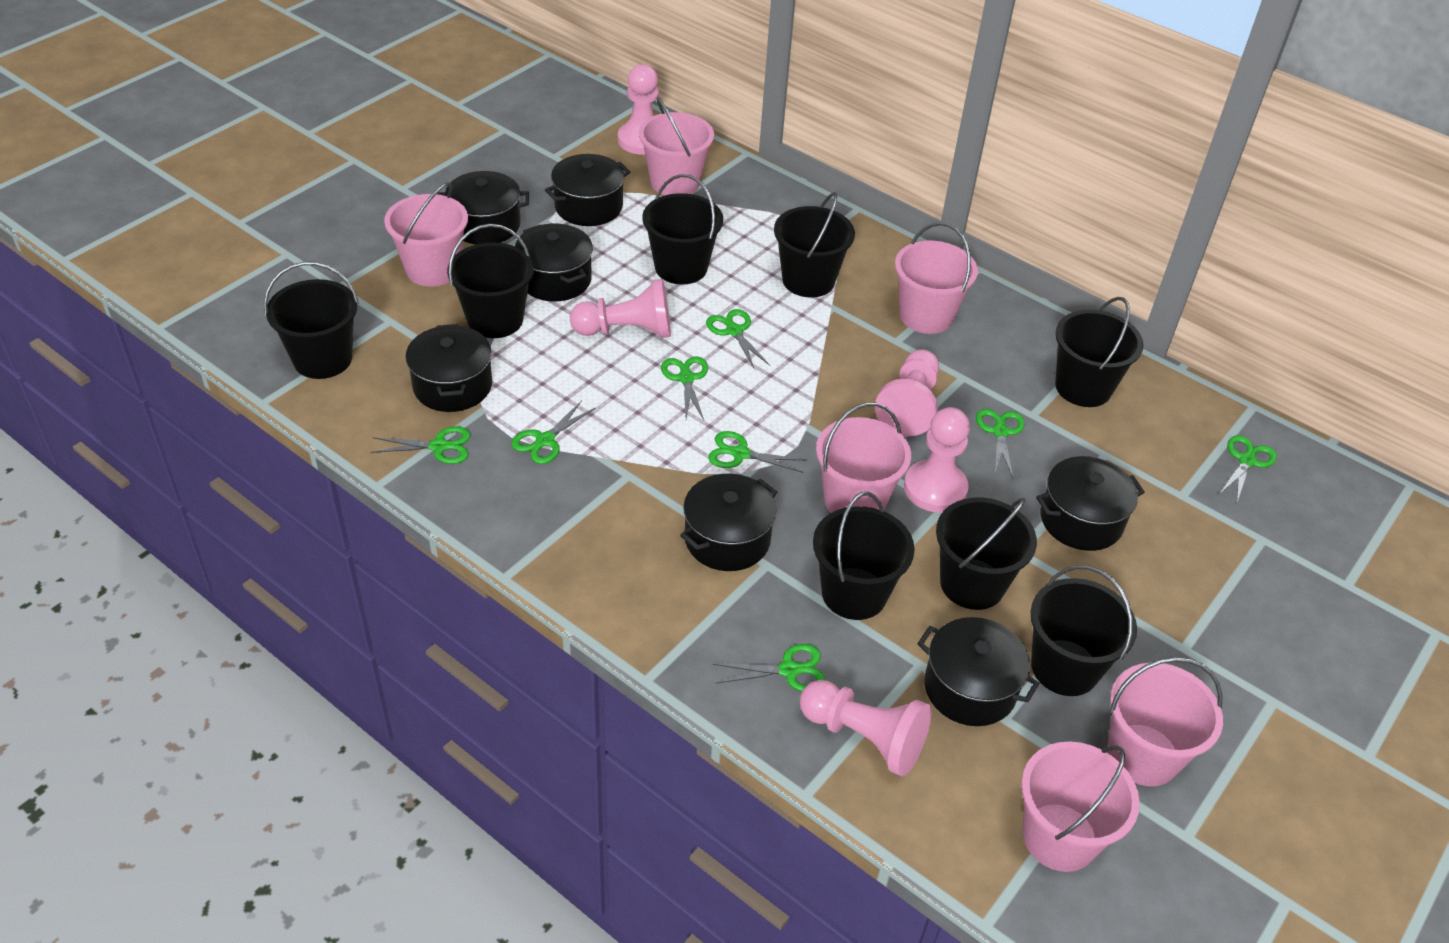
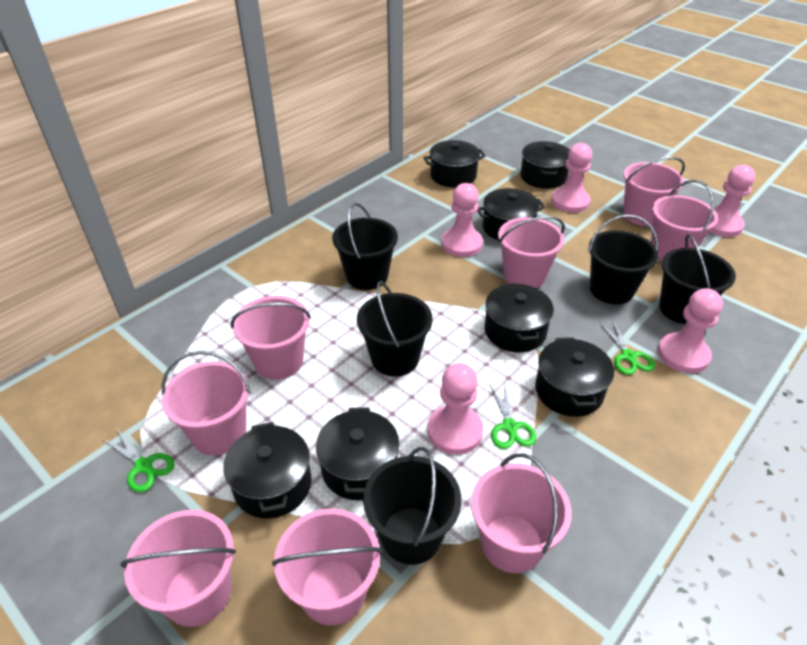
black bucket: [264,262,359,379] [447,224,534,338] [642,174,723,284] [774,192,855,297] [813,492,915,620] [936,498,1037,610] [1030,565,1137,696] [1055,297,1143,407] = 8 -> [332,203,398,290] [357,281,432,377] [363,447,461,565] [588,214,658,304] [659,234,736,324] = 5
green scissors: [370,426,471,464] [511,400,595,464] [661,356,708,420] [706,309,770,368] [708,431,807,473] [713,644,825,692] [976,409,1025,478] [1220,435,1277,502] = 8 -> [102,429,174,492] [489,383,536,449] [599,319,655,375] = 3
pink bucket: [384,182,468,286] [639,97,714,196] [816,402,911,513] [895,222,978,334] [1021,741,1140,872] [1108,657,1223,786] = 6 -> [120,510,236,627] [162,351,251,455] [231,296,311,380] [272,508,382,625] [471,453,572,573] [498,216,565,288] [623,157,685,226] [651,180,718,261] = 8

